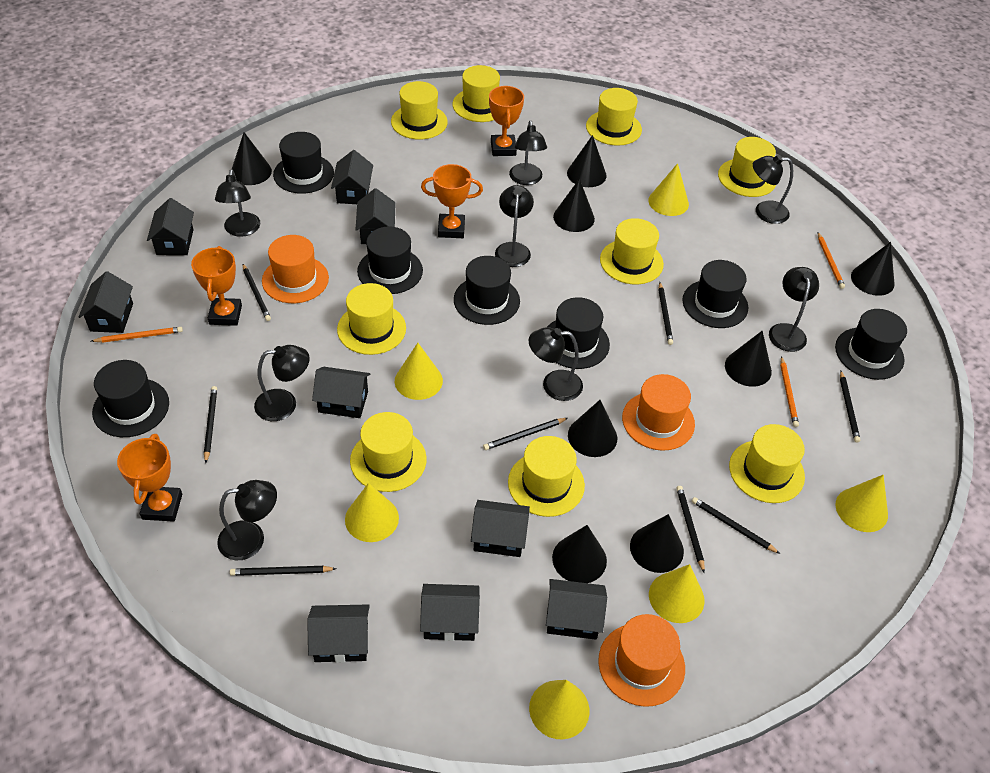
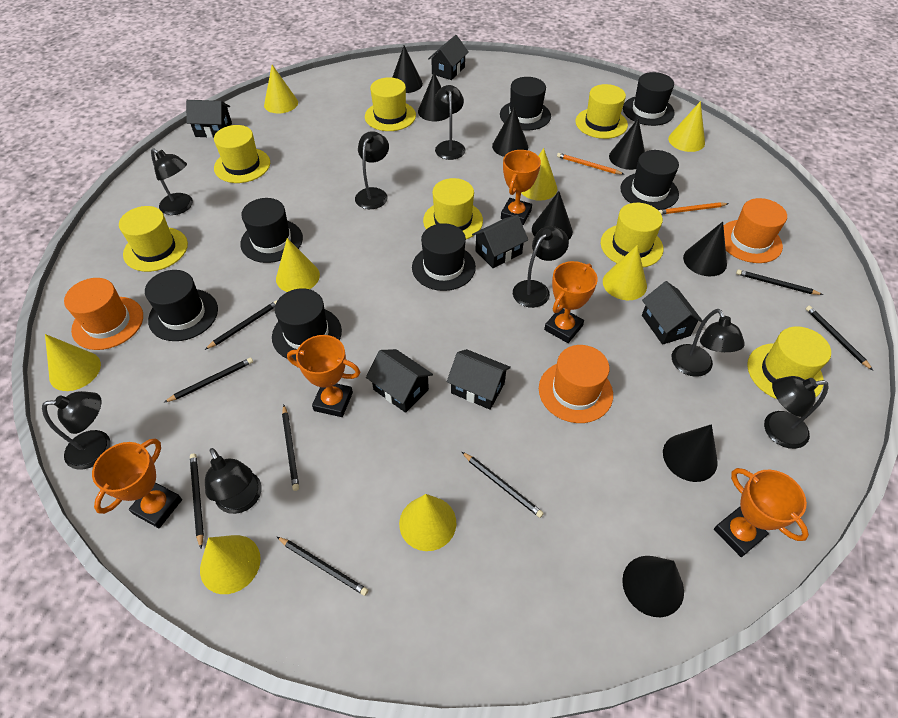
black house: [79,271,133,333] [147,198,194,255] [307,604,370,663] [312,367,370,418] [331,150,373,204] [355,188,396,244] [420,584,480,641] [471,500,530,557] [546,579,607,640] = 9 -> [186,100,232,138] [366,349,433,413] [428,35,469,80] [447,349,511,410] [472,215,528,268] [642,281,703,345] = 6
orange pencil: [91,327,183,343] [780,356,799,427] [818,232,845,289] = 3 -> [557,153,624,175] [658,202,729,214] = 2
orange trophy: [117,434,182,522] [191,246,242,326] [421,164,483,238] [489,86,524,156] = 4 -> [92,439,182,528] [287,335,360,417] [501,150,541,225] [544,261,598,343] [714,468,809,557] = 5
yellow cone: [345,483,399,542] [395,343,443,400] [529,680,589,740] [648,163,689,216] [649,564,705,623] [835,475,888,532] = 6 -> [45,334,101,391] [200,535,261,594] [264,65,298,114] [276,238,320,292] [399,494,456,551] [521,148,557,201] [603,245,647,300] [668,101,705,152] = 8
yellow hat: [337,283,406,355] [350,412,427,492] [391,81,448,139] [452,65,500,122] [508,436,585,517] [586,88,642,146] [600,218,664,284] [718,137,776,197] [729,424,805,503] = 9 -> [119,206,188,272] [214,125,270,183] [365,77,416,131] [423,178,483,239] [575,84,628,139] [601,203,663,267] [747,326,831,399] = 7

